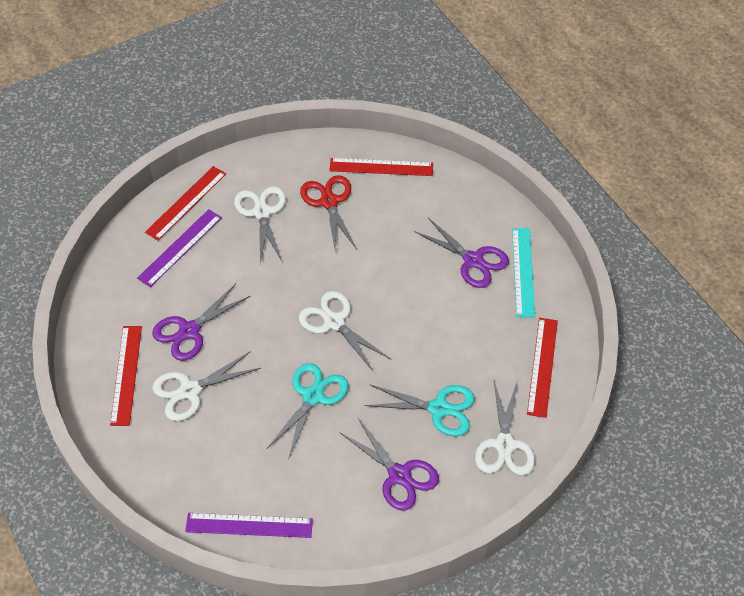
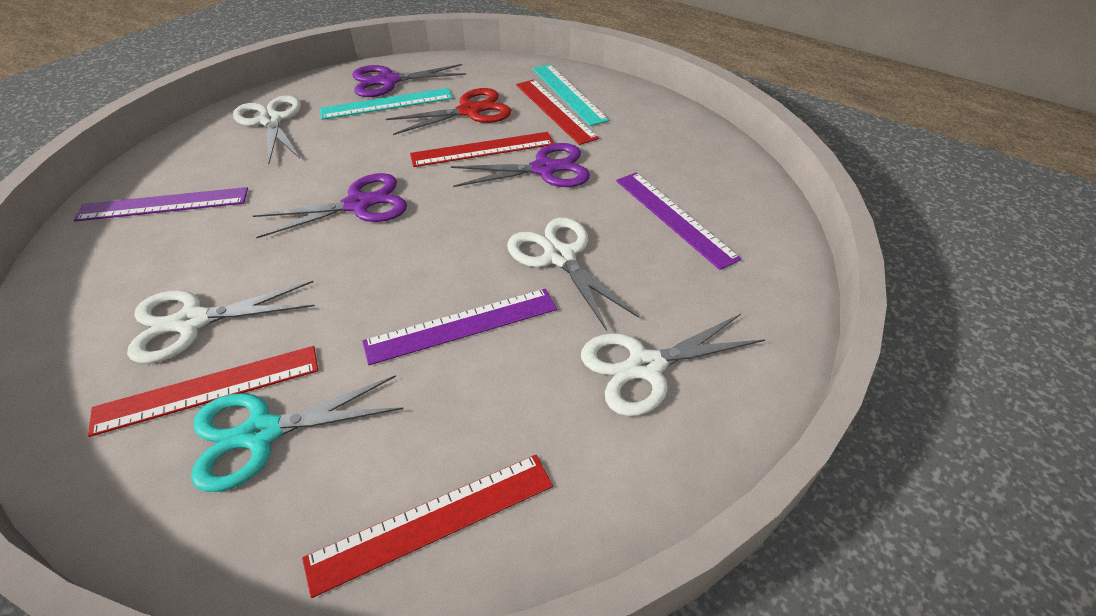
purple ruler: [137,209,222,287] [185,513,313,538] = 2 -> [74,187,248,222] [362,289,557,365] [616,173,741,270] = 3
turquoise ruler: [512,228,535,317] = 1 -> [320,88,453,120] [533,64,609,126] = 2
turquoise scissors: [267,363,349,457] [365,384,475,436] = 2 -> [191,375,403,492] = 1

